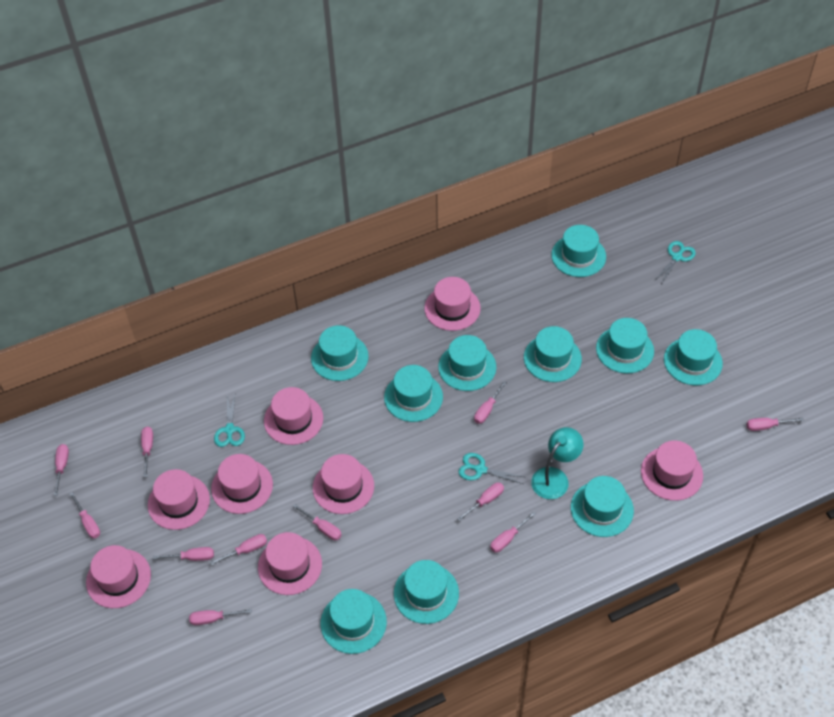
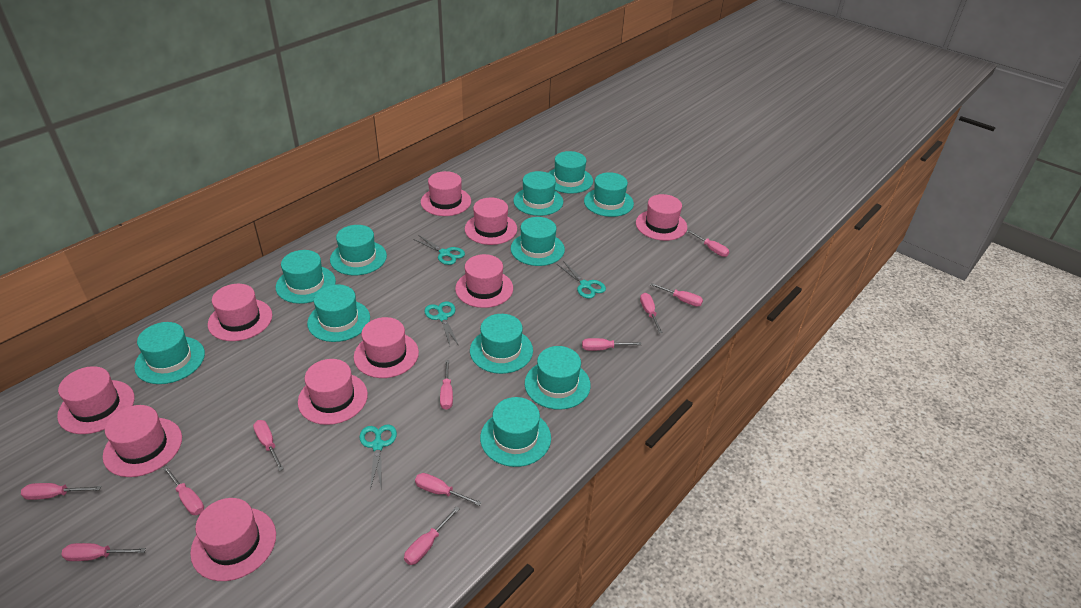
pink hat: [86,545,151,608] [148,469,210,530] [211,454,273,514] [258,532,322,595] [264,387,323,445] [313,454,374,514] [424,277,481,331] [641,441,703,501] = 8 -> [57,366,135,434] [103,405,182,477] [190,498,276,581] [208,284,272,341] [298,359,368,425] [354,317,419,378] [421,171,471,216] [455,254,513,308] [465,198,517,245] [636,194,687,241] = 10
turquoise hat: [311,325,369,381] [321,589,387,654] [384,365,443,422] [394,560,459,624] [438,335,496,391] [524,326,582,382] [551,225,606,277] [571,476,634,537] [596,318,654,373] [664,329,723,385] = 10 -> [134,322,205,384] [276,250,336,304] [307,284,370,342] [330,225,387,275] [470,314,533,374] [480,397,551,467] [511,217,565,266] [513,171,563,216] [525,346,591,410] [548,151,593,194] [584,172,634,217] = 11
turquoise lamp: [531,427,584,499] = 1 -> none = 0
turquoise scissors: [214,394,245,447] [459,453,524,484] [654,241,696,284] = 3 -> [360,424,397,490] [413,235,465,265] [424,301,459,346] [557,261,606,298] = 4

